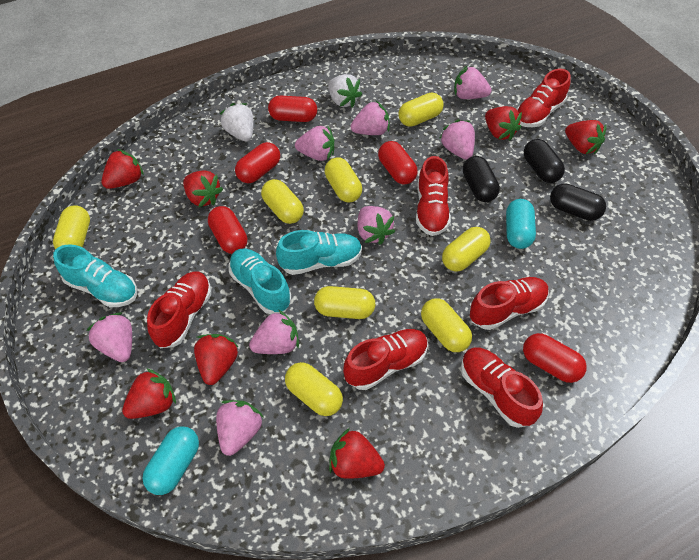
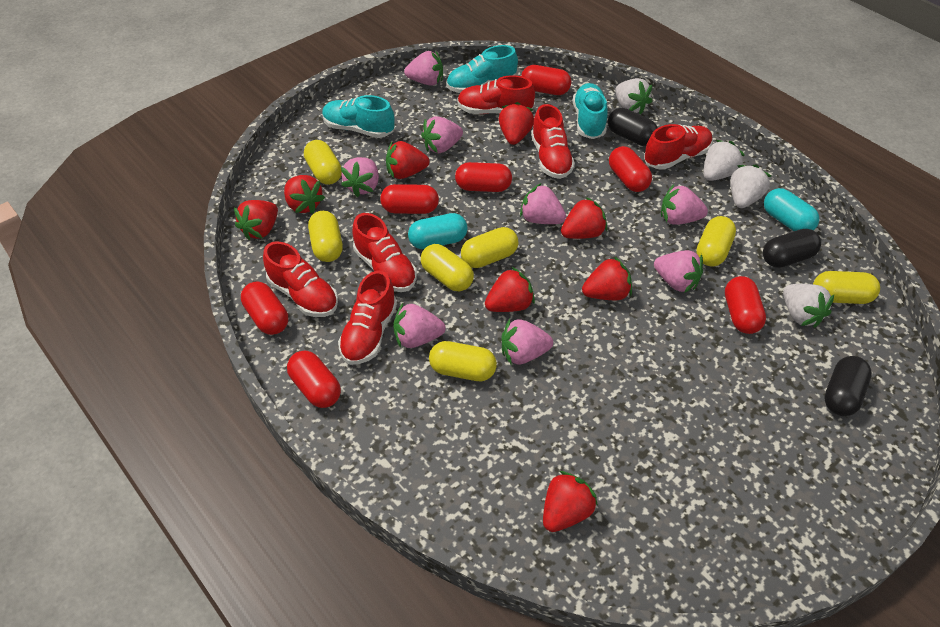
red capsule: [208,206,247,254] [235,142,280,183] [268,95,317,122] [378,141,418,184] [523,333,587,383] = 5 -> [241,281,288,335] [287,351,341,408] [380,184,439,214] [455,162,512,192] [521,65,571,95] [609,146,652,192] [725,276,766,334] = 7
red strawberry: [101,149,144,189] [122,368,176,419] [183,170,223,207] [194,334,238,385] [329,428,385,479] [485,106,522,141] [565,120,606,154] = 7 -> [234,200,278,240] [284,175,325,214] [386,141,430,179] [485,267,535,312] [499,102,534,145] [543,471,598,532] [561,197,607,239] [582,256,632,300] = 8
white strawberry: [220,103,254,141] [328,74,362,108] = 2 -> [615,78,652,115] [704,140,745,181] [730,165,771,208] [783,284,834,328] = 4
yellow capsule: [53,205,90,249] [261,179,304,224] [285,362,343,416] [314,286,375,319] [325,157,362,202] [398,93,444,127] [421,298,472,352] [442,227,491,271] = 8 -> [304,140,342,185] [308,211,343,262] [421,244,474,291] [429,341,497,381] [461,227,518,268] [696,216,736,266] [813,271,880,304] = 7

